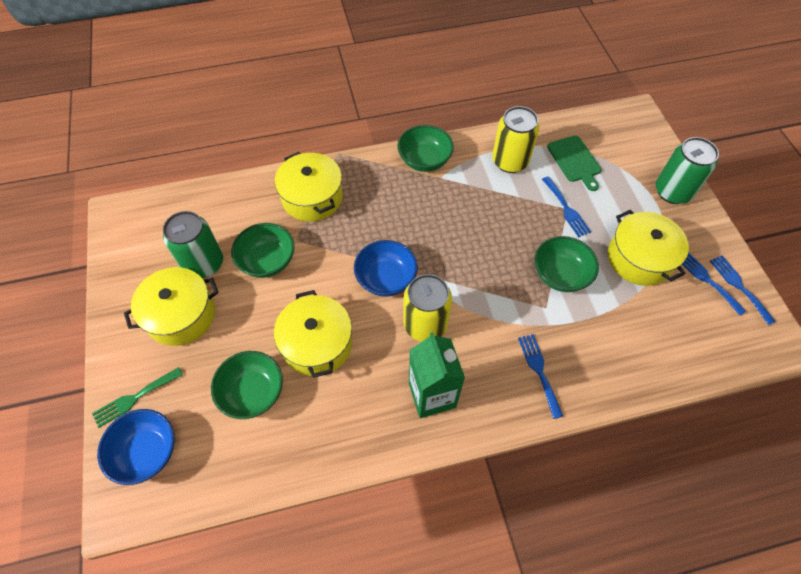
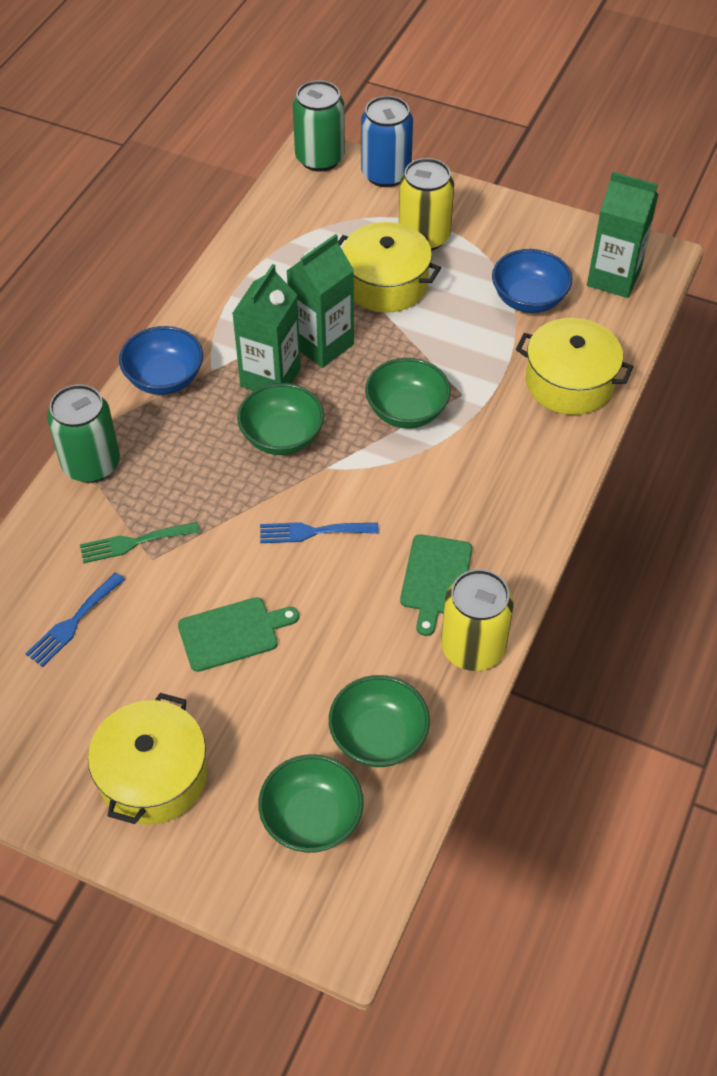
blue can: none = 0 -> [361,96,413,187] = 1
blue fork: [518,334,563,419] [542,176,591,237] [682,252,746,315] [710,255,776,325] = 4 -> [26,572,125,667] [260,522,379,543] = 2
green carton: [409,332,465,418] = 1 -> [232,264,301,391] [287,234,354,368] [587,172,658,298] = 3
green cutting board: [547,135,602,191] = 1 -> [178,597,299,672] [400,534,472,636] = 2
yellow pot: [124,267,219,346] [274,290,352,378] [275,152,343,222] [608,210,689,286] = 4 -> [88,693,207,825] [338,222,441,313] [516,318,633,415] = 3

